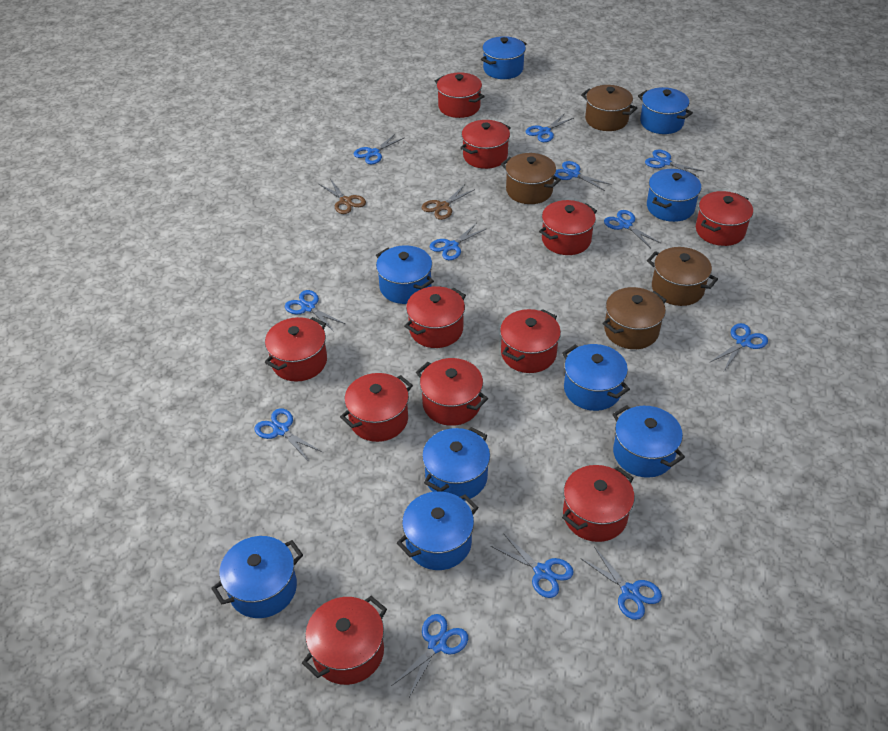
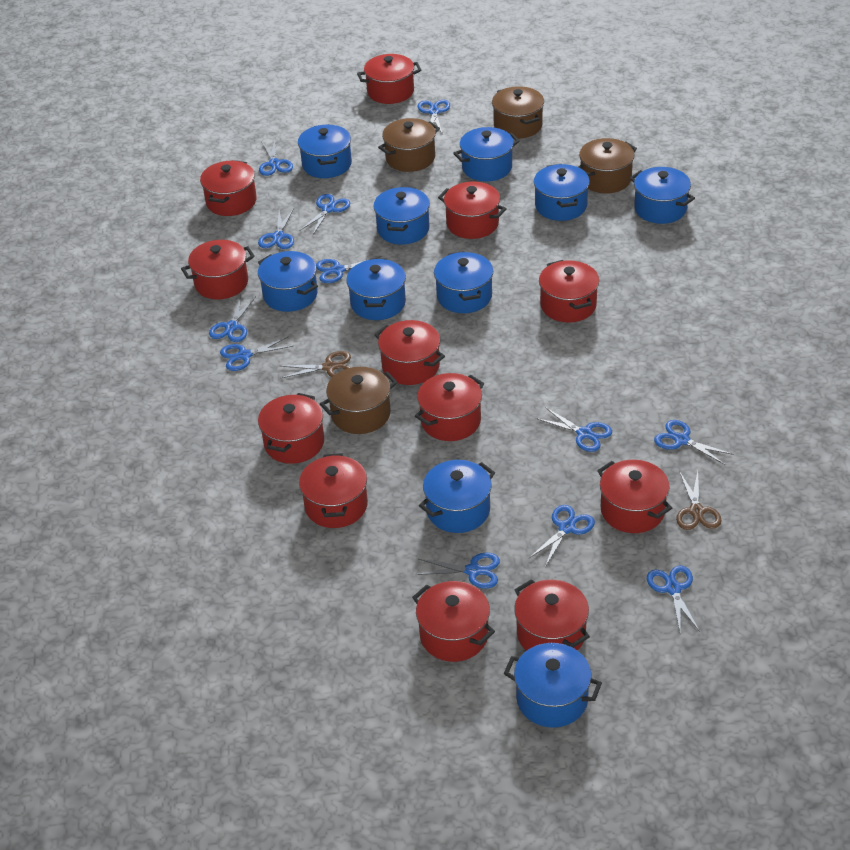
blue pot: [211,536,303,618] [376,245,434,304] [397,491,479,570] [422,427,490,501] [481,36,527,79] [562,344,630,411] [613,405,685,478] [638,87,693,134] [647,169,701,222] = 9 -> [258,251,318,312] [298,124,352,178] [346,258,406,320] [373,187,430,245] [419,460,495,533] [434,251,493,313] [453,127,520,181] [504,643,602,728] [534,164,590,221] [630,167,695,224] = 10
red pot: [265,317,327,382] [302,596,387,685] [340,373,413,442] [404,286,466,348] [416,358,488,426] [435,72,485,118] [460,120,511,169] [500,309,561,373] [539,200,597,255] [562,465,635,542] [696,191,753,246] = 11 -> [181,240,255,299] [200,160,257,216] [258,393,324,464] [299,453,368,528] [357,54,421,104] [374,320,445,385] [412,581,495,662] [415,373,484,441] [438,182,507,239] [514,579,590,651] [539,260,599,323] [597,459,672,533] = 12

